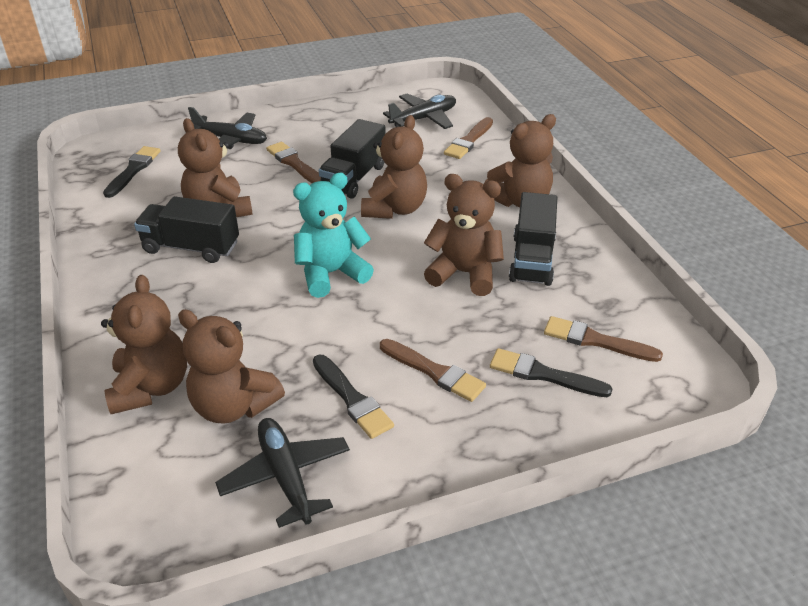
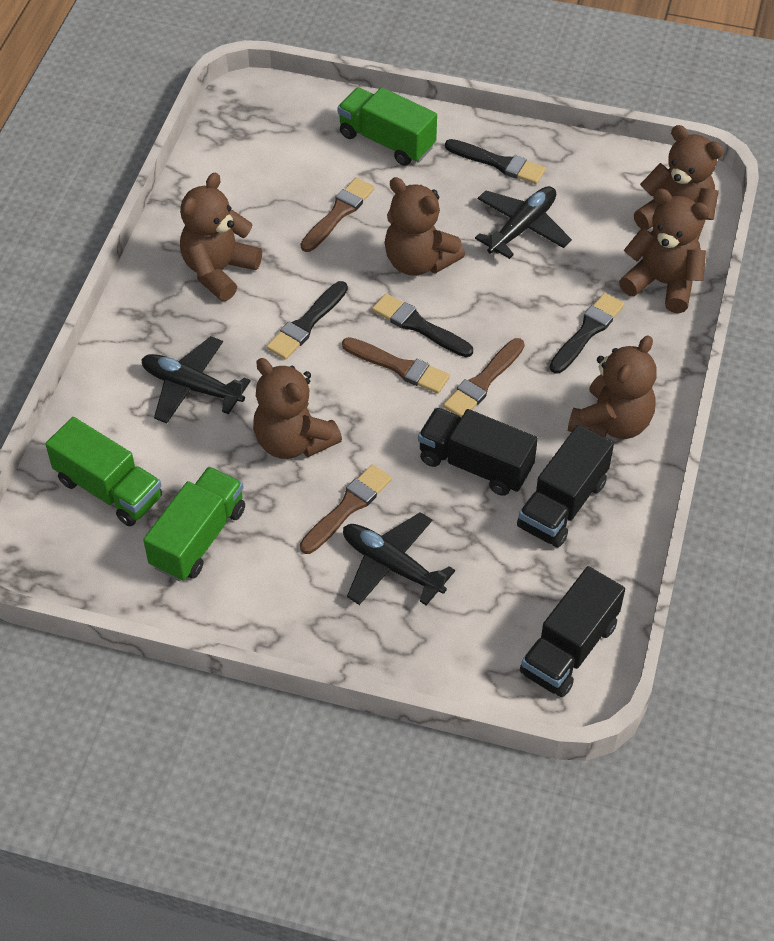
black brush: [103,146,161,198] [313,355,394,439] [490,348,613,397] = 3 -> [266,281,348,360] [372,294,473,357] [445,139,546,184] [550,293,624,373] = 4
green truck: none = 0 -> [45,417,162,527] [143,467,245,581] [337,87,437,166] = 3
turquoise teddy bear: [293,173,374,298] = 1 -> none = 0

